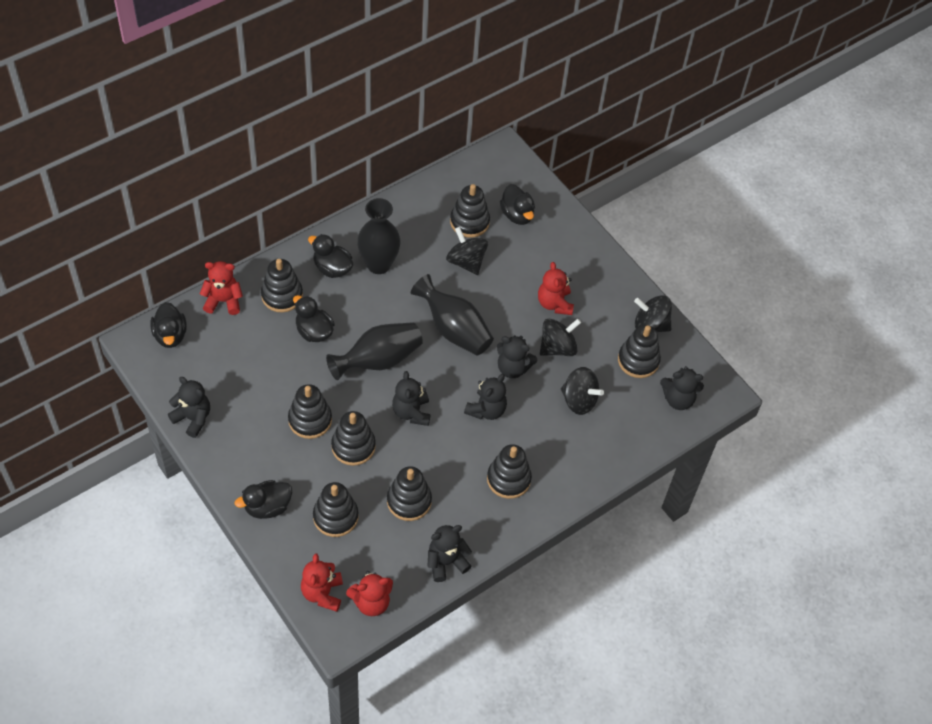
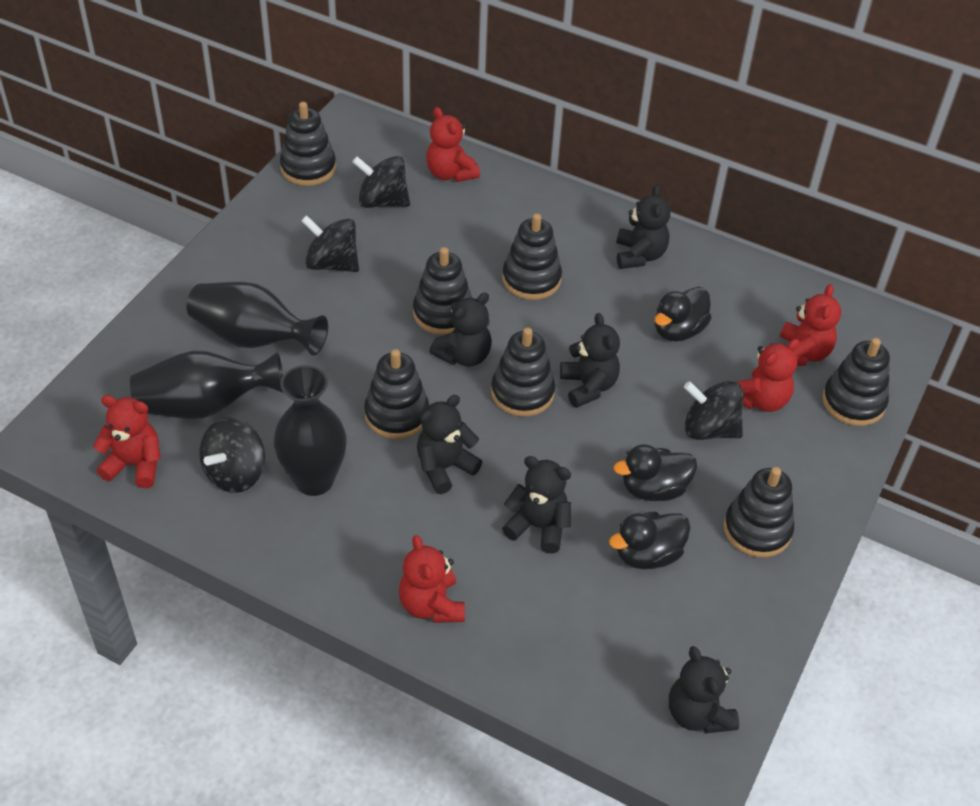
black duck: [151,302,187,348] [235,480,292,519] [293,295,335,342] [308,234,353,278] [500,184,535,225] = 5 -> [609,512,691,569] [614,444,697,501] [655,287,712,342] = 3
black stacking toy: [261,259,303,313] [288,384,332,439] [313,482,359,537] [331,411,376,466] [387,466,432,521] [450,184,490,238] [487,444,532,499] [618,325,661,378] = 8 -> [280,102,336,186] [364,349,429,439] [413,247,472,335] [491,327,555,417] [502,213,562,300] [724,467,794,558] [822,338,890,426] = 7
red teddy bear: [200,261,243,315] [301,553,343,612] [346,571,393,616] [538,262,574,315] = 4 -> [93,395,161,488] [399,535,465,623] [426,107,480,182] [735,339,800,412] [780,284,841,366] = 5

